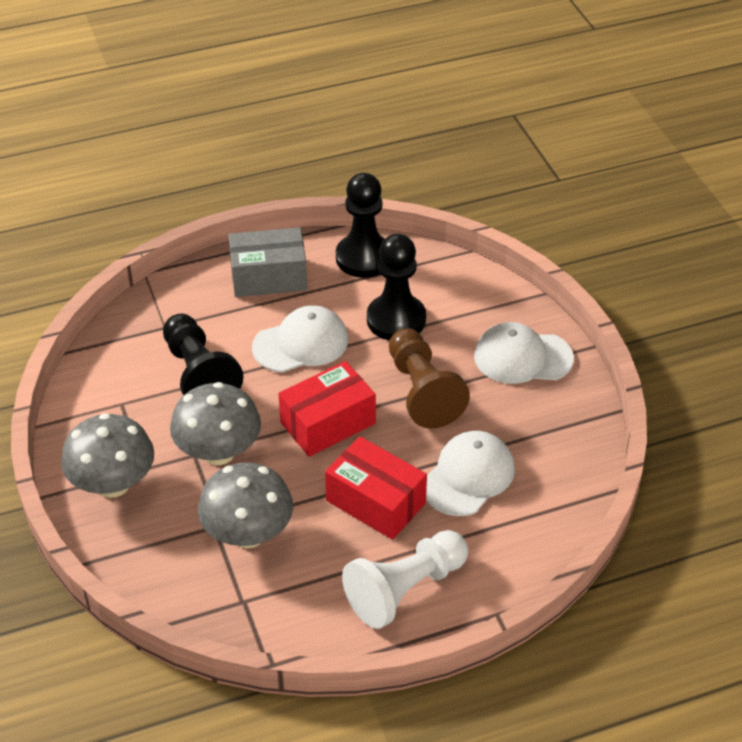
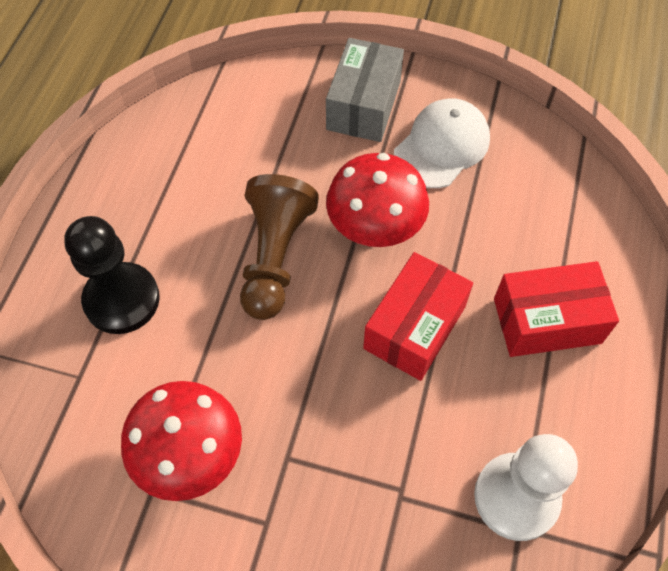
black pawn: [163,314,244,395] [336,173,385,278] [367,234,426,340] = 3 -> [64,216,160,334] = 1
grey mushroom: [61,413,154,498] [170,382,261,465] [198,462,293,548] = 3 -> none = 0
red mushroom: none = 0 -> [121,381,242,501] [326,153,429,247] = 2
white cap: [252,305,348,373] [426,431,515,516] [474,322,574,384] = 3 -> [394,98,490,188] = 1

